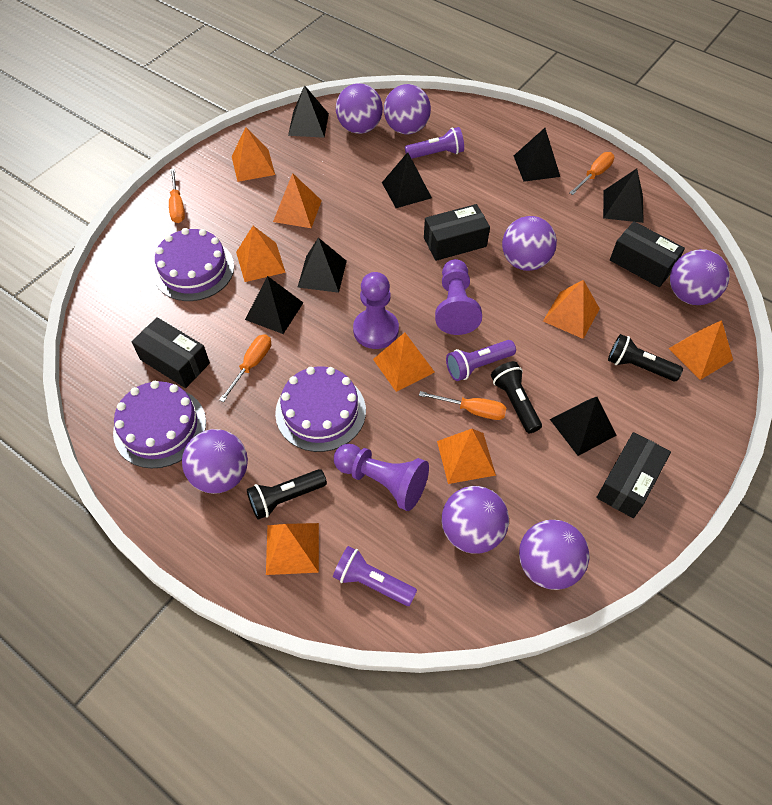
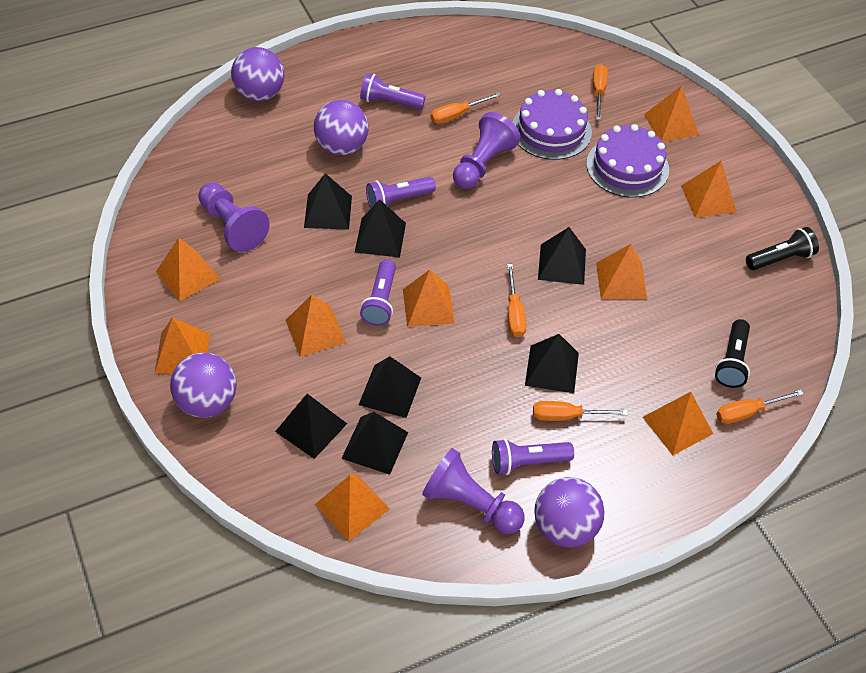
black box: [132,317,210,388] [424,204,490,261] [596,432,671,518] [610,221,685,287] = 4 -> none = 0
black flashlight: [247,469,327,520] [491,361,542,433] [608,334,683,381] = 3 -> [715,319,750,388] [746,227,819,270] = 2
orange pyramid: [232,127,275,182] [236,226,286,282] [266,523,319,575] [273,173,322,228] [373,333,435,392] [437,429,496,484] [543,280,600,339] [669,320,733,380] = 8 -> [155,317,210,374] [156,238,220,301] [285,295,346,357] [315,473,390,541] [403,270,455,327] [596,244,647,299] [643,392,713,455] [644,85,699,142] [681,161,737,218] = 9
orange screwdriver: [169,168,185,223] [219,335,271,402] [419,391,506,420] [569,152,614,195] = 4 -> [431,92,501,124] [507,264,526,337] [533,401,628,421] [593,64,608,120] [716,390,804,424] = 5
purple ball: [182,429,248,494] [336,83,383,134] [384,84,431,134] [442,486,509,553] [502,216,557,271] [519,520,589,590] [670,249,730,305] = 7 -> [170,353,237,418] [231,47,284,101] [314,100,368,156] [534,477,604,547] = 4
purple cake: [113,381,206,468] [153,228,234,301] [275,367,366,452] = 3 -> [512,89,592,160] [586,124,669,198] = 2
purple flashlight: [333,546,417,606] [405,127,464,159] [446,340,516,381] = 3 -> [360,73,426,109] [360,259,396,326] [366,177,436,208] [492,439,574,475] = 4

